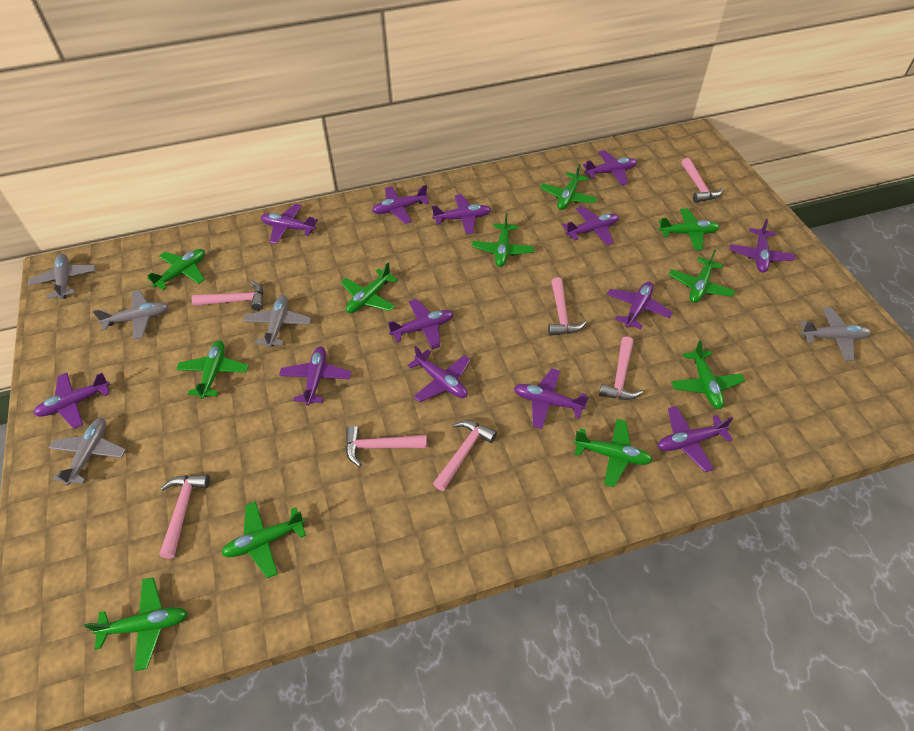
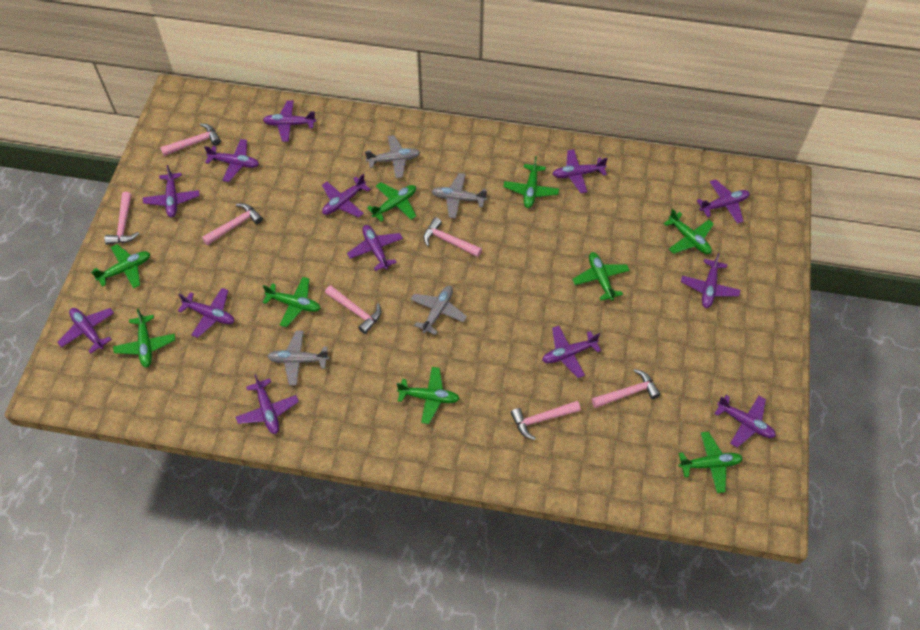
green plane: [84,577,188,671] [147,249,205,290] [176,341,248,399] [221,501,306,578] [341,263,398,313] [472,213,534,267] [540,164,597,210] [574,419,653,487] [659,208,719,250] [669,250,735,303] [671,340,745,409] = 11 -> [91,244,150,289] [113,309,175,368] [263,277,321,327] [367,182,416,222] [397,367,460,424] [503,156,559,208] [572,252,630,301] [663,209,714,254] [678,431,743,493] = 9
grey plane: [28,254,96,299] [49,418,126,486] [93,290,169,340] [243,295,311,348] [800,307,871,361] = 5 -> [267,331,329,385] [365,135,420,178] [410,286,467,335] [432,173,487,218] = 4

